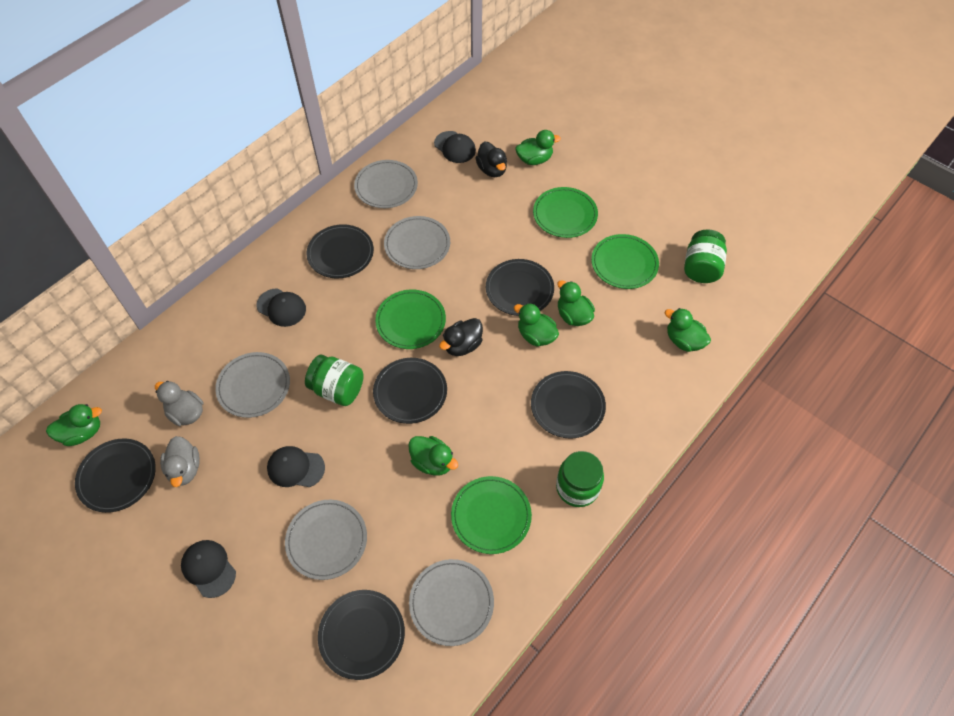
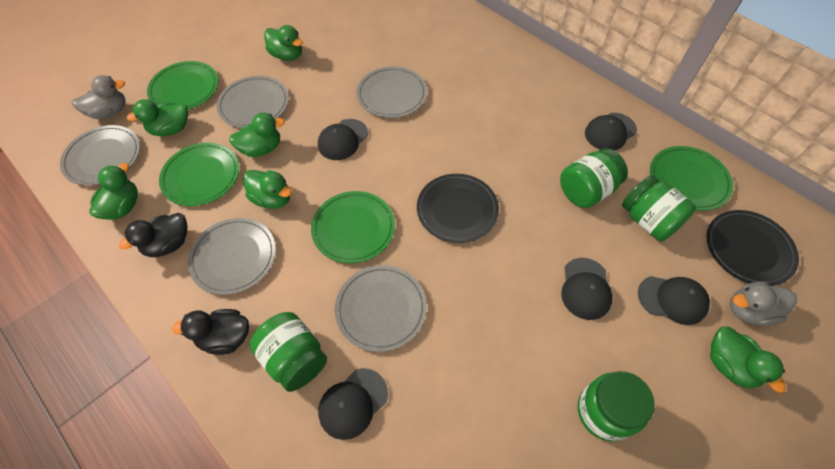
black cap: [181,540,236,598] [257,288,306,327] [267,446,325,487] [434,131,476,163] = 4 -> [318,119,368,160] [318,368,388,440] [561,258,613,320] [585,113,637,150] [638,276,710,325] = 5
black plate: [75,438,156,513] [306,224,374,279] [318,590,405,680] [373,358,447,424] [486,259,554,316] [531,371,606,439] = 6 -> [417,174,499,243] [707,210,799,286] = 2
green jar: [305,355,364,406] [556,451,604,507] [684,230,727,283] = 3 -> [249,312,327,392] [560,148,628,208] [578,371,655,441] [622,175,696,241] = 4

